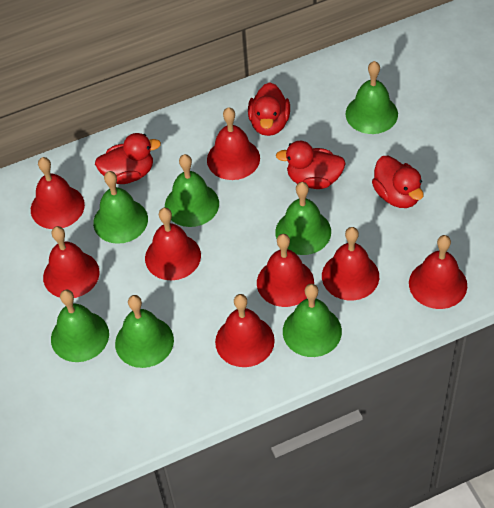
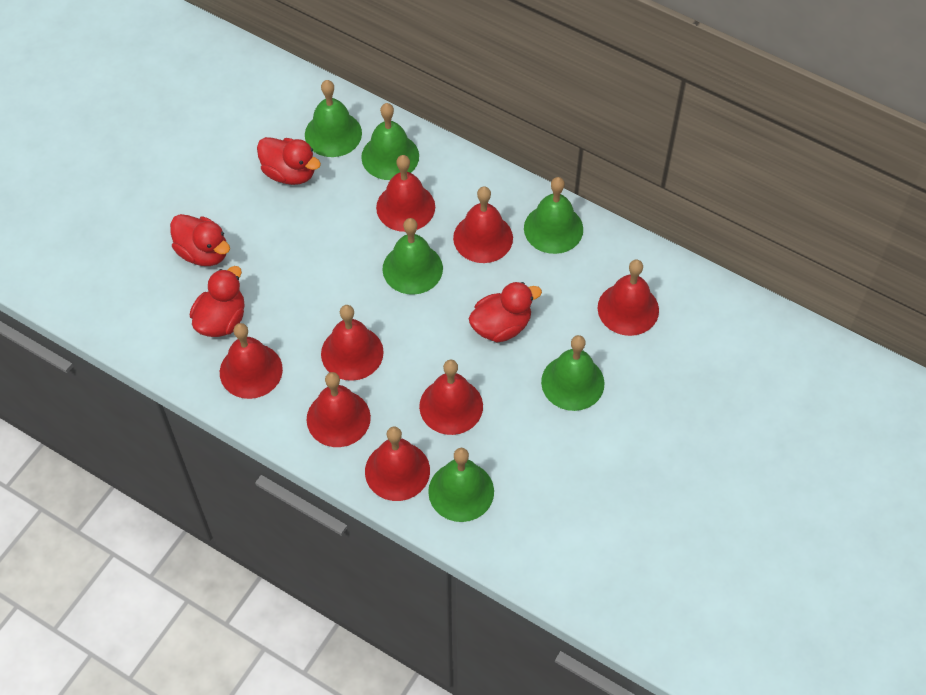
green bell: [51,290,109,362] [93,171,148,244] [115,295,174,368] [165,154,219,227] [275,182,331,255] [283,284,342,357] [345,61,398,134] = 7 -> [305,80,362,157] [361,103,419,180] [382,218,443,295] [428,448,494,522] [524,177,583,254] [541,335,605,411] = 6

